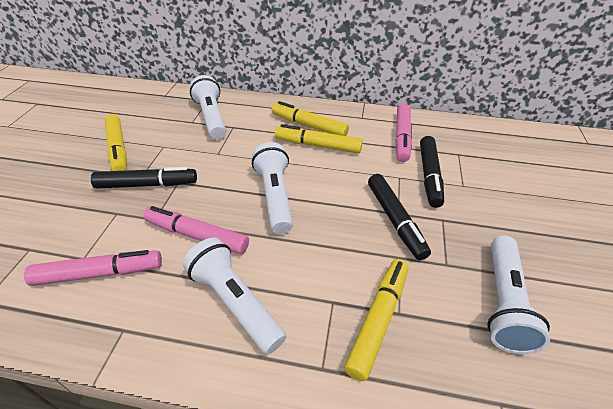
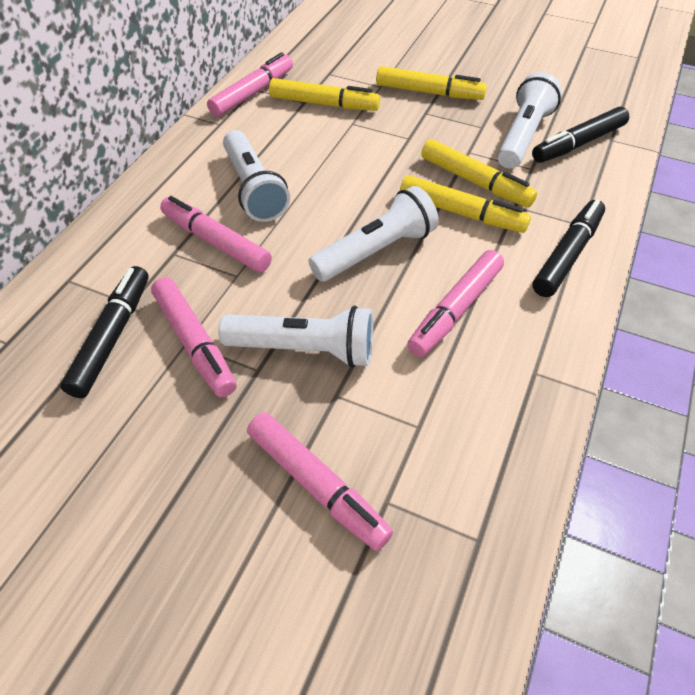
pink marker: [24,250,162,286] [144,206,249,254] [395,104,412,162] = 3 -> [151,277,237,397] [160,196,272,273] [207,52,293,117] [247,412,393,551] [407,250,504,357] = 5

